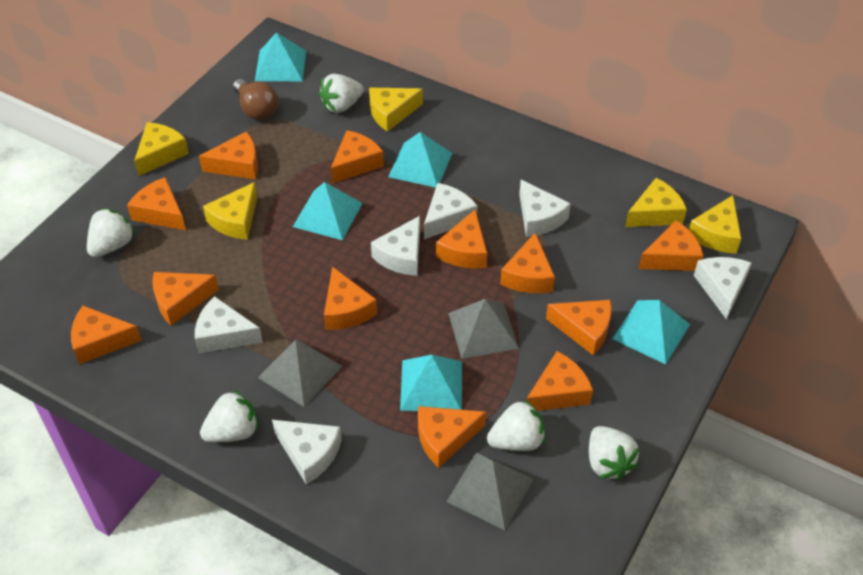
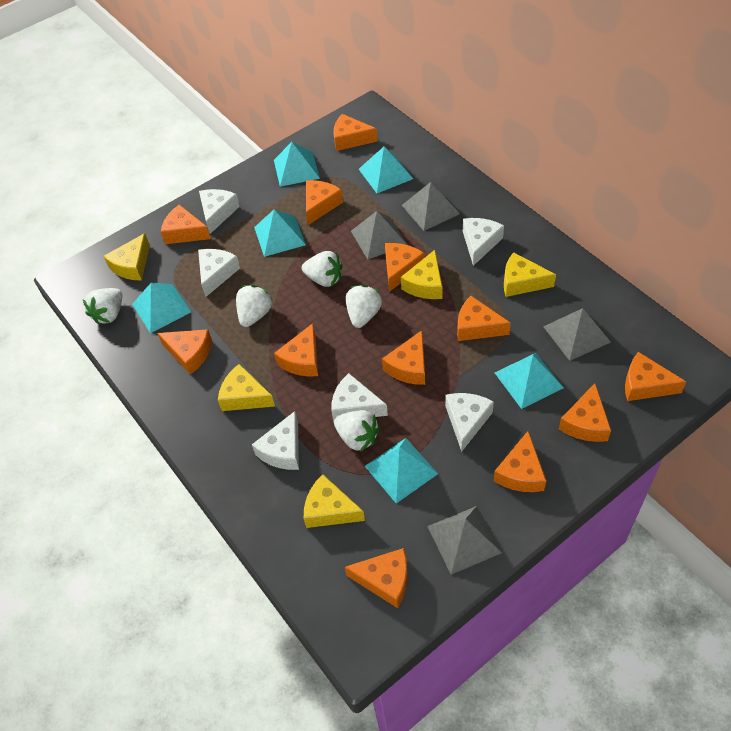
brown light bulb: [233,79,278,120] = 1 -> none = 0
grey pyramid: [258,339,343,407] [446,452,534,530] [448,299,519,359] = 3 -> [351,211,407,260] [402,182,460,231] [427,506,502,575] [543,308,611,361] = 4
turquoise pyramid: [255,32,306,81] [293,182,363,240] [388,132,452,188] [400,355,462,411] [612,300,690,364] = 5 -> [132,283,191,333] [254,209,306,257] [274,142,320,187] [359,147,413,193] [365,438,438,503] [495,353,564,409] = 6

